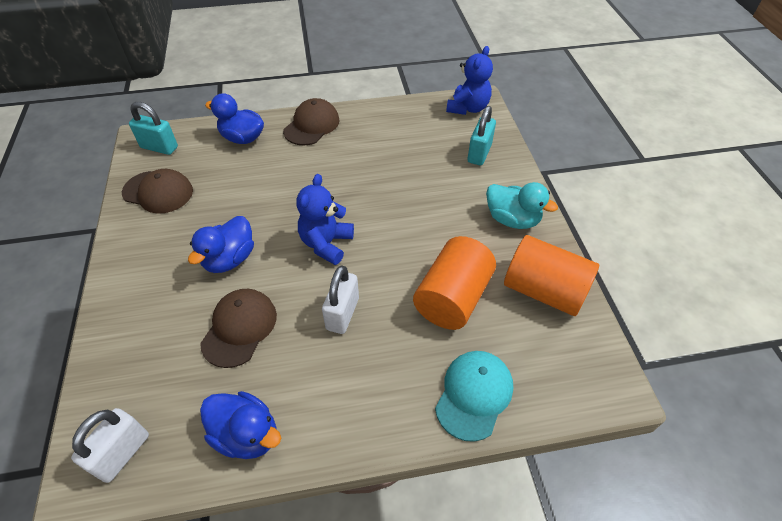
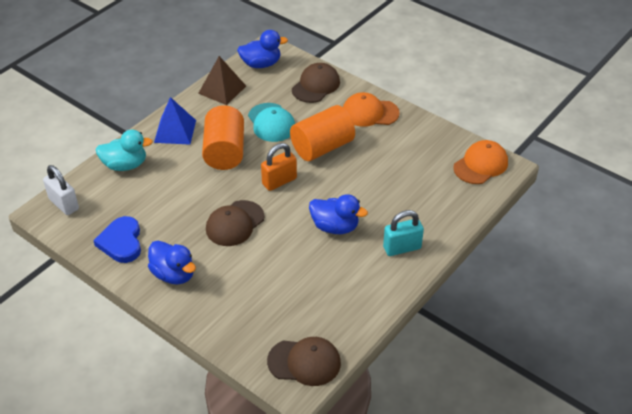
blue heart: none = 0 -> [93,216,141,263] = 1
blue pyramid: none = 0 -> [154,97,196,145] = 1
blue teddy bear: [296,174,354,265] [446,46,493,115] = 2 -> none = 0
brown pyramid: none = 0 -> [198,56,246,105] = 1
orange cap: none = 0 -> [343,92,400,127] [453,140,508,184] = 2
orange padlock: none = 0 -> [261,143,297,191] = 1
turquoise padlock: [129,102,178,155] [468,106,496,165] = 2 -> [383,210,424,256] = 1
white padlock: [71,408,149,483] [322,265,359,334] = 2 -> [43,165,79,215] = 1

